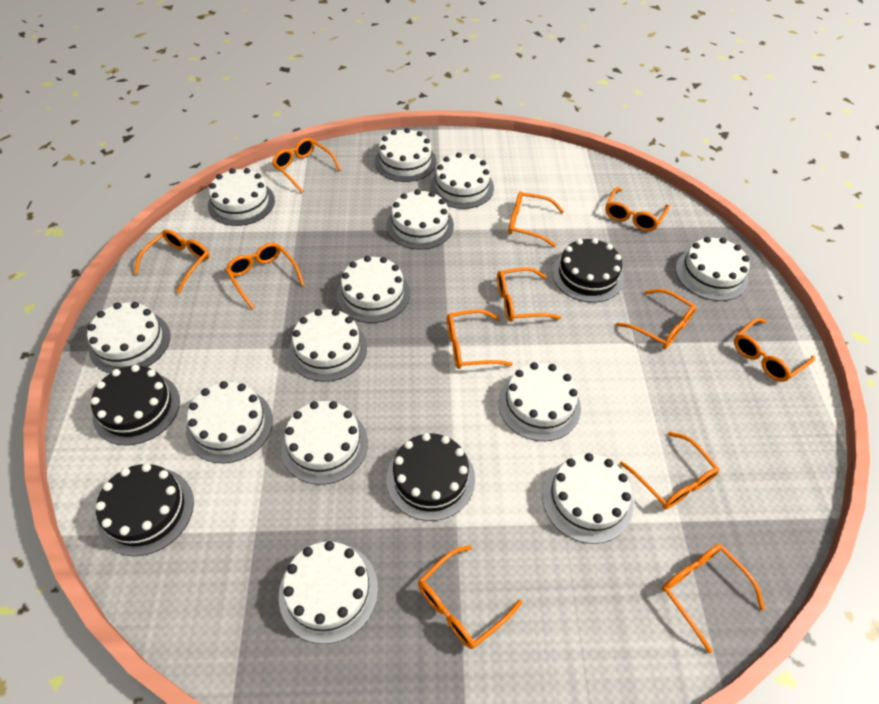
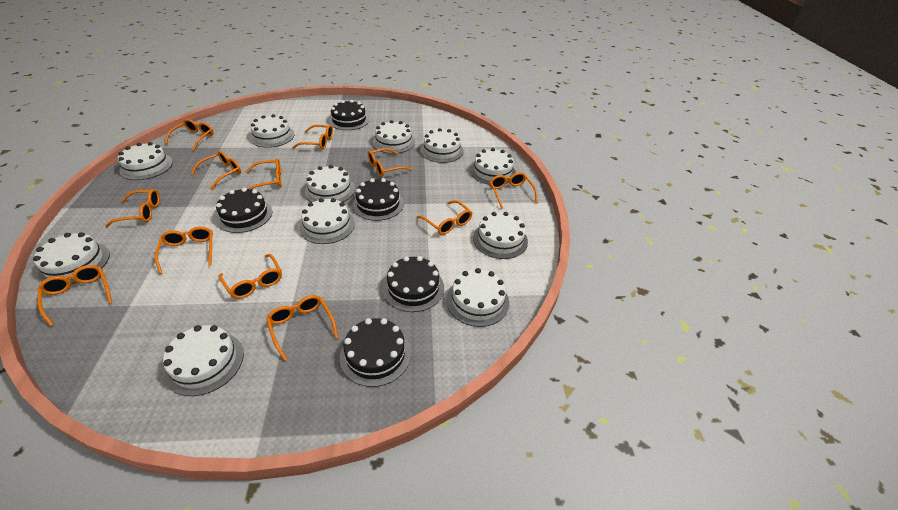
black cake: [91,365,180,445] [95,463,194,556] [386,433,475,521] [552,238,624,303] = 4 -> [216,188,272,233] [329,100,369,130] [340,318,411,387] [353,178,404,221] [383,256,444,312] = 5
white cake: [87,302,170,373] [186,381,273,463] [208,168,275,226] [279,541,378,644] [281,401,368,485] [288,309,367,382] [337,256,410,323] [375,128,436,182] [386,189,454,250] [430,153,494,209] [498,362,581,441] [542,453,633,544] [676,237,750,301] = 13 -> [33,232,110,284] [118,142,173,180] [163,325,244,396] [250,114,294,148] [300,198,355,244] [305,165,355,202] [373,120,415,154] [420,128,464,163] [446,268,509,327] [470,148,516,185] [473,212,528,259] = 11

